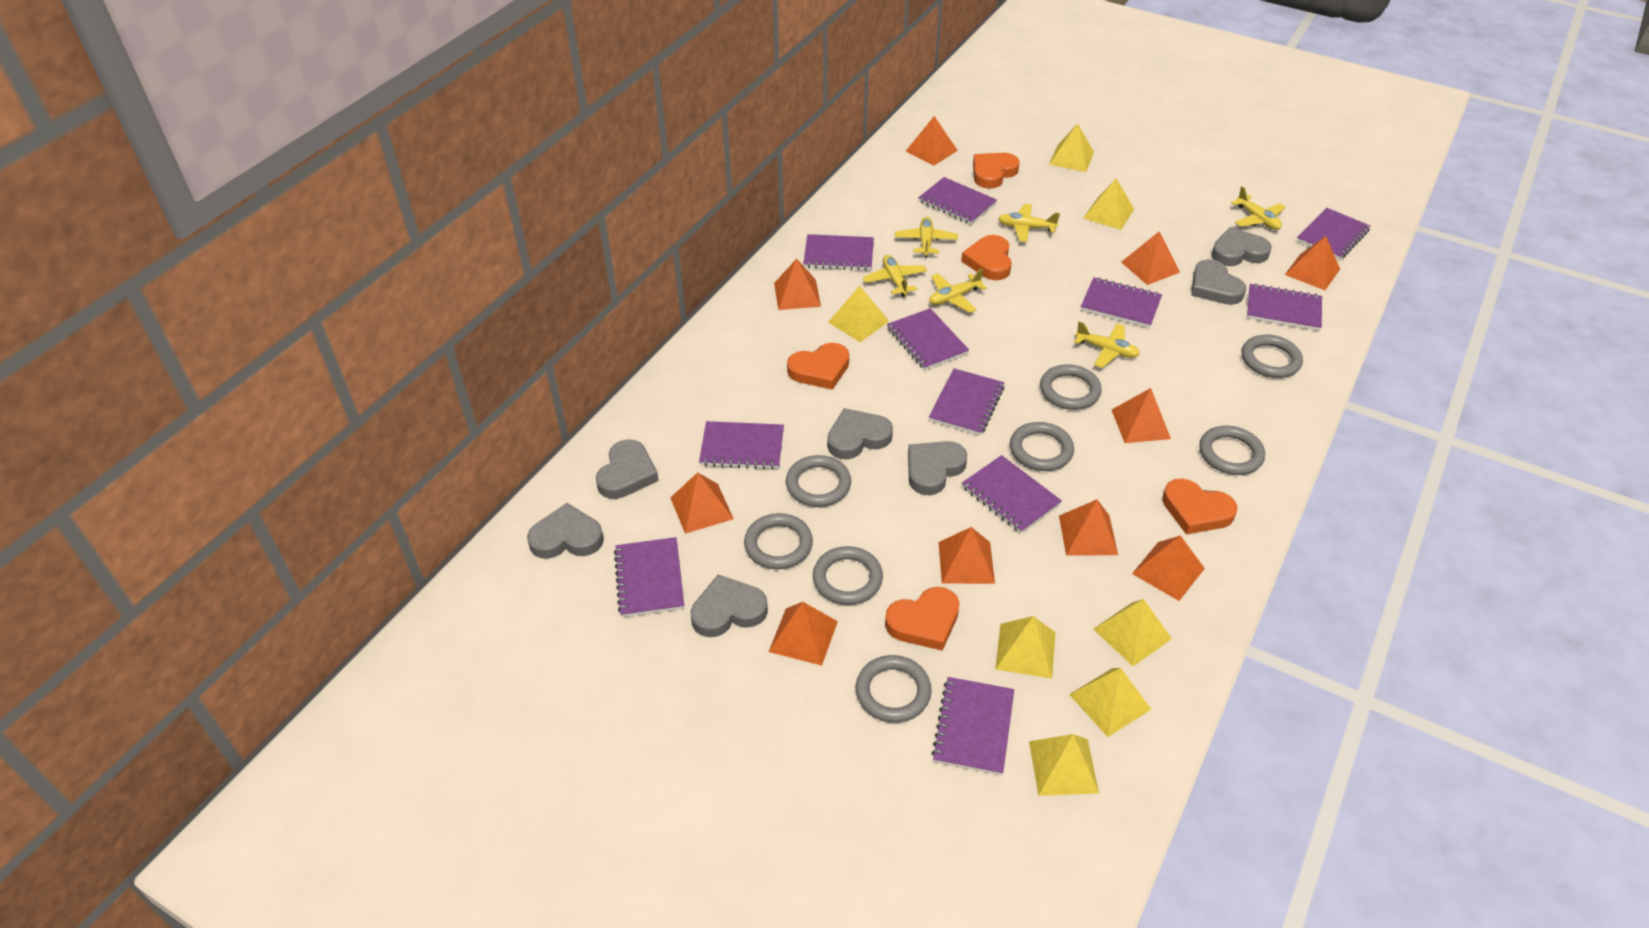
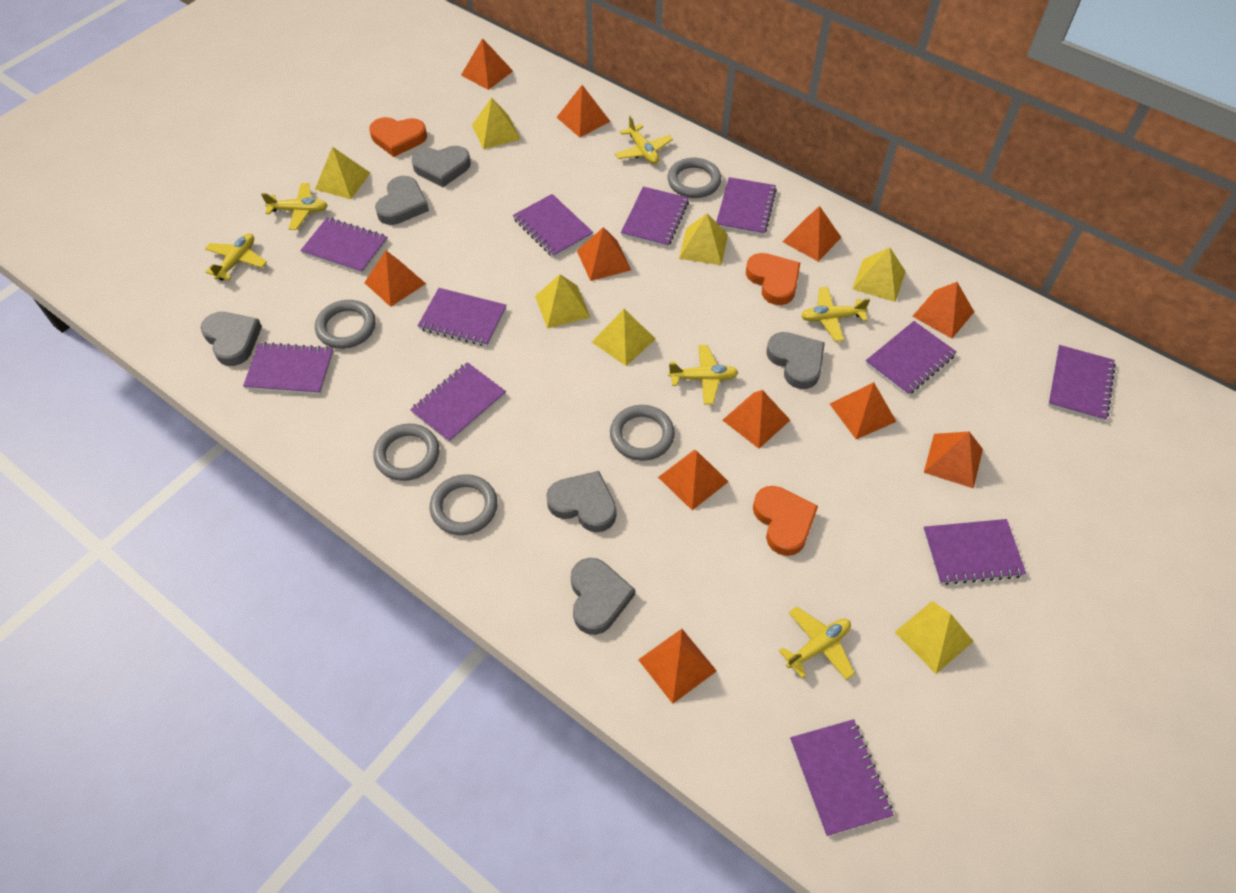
grey heart: [527,503,604,559] [596,439,659,499] [691,575,768,637] [827,408,893,459] [908,441,967,495] [1191,259,1246,305] [1211,227,1272,266] = 7 -> [200,312,262,366] [375,176,429,225] [412,146,471,187] [546,471,616,532] [571,558,635,635] [767,332,825,389] = 6
grey ring: [744,513,813,569] [786,455,851,507] [813,546,883,605] [856,655,932,723] [1010,422,1074,471] [1040,364,1102,410] [1199,426,1265,475] [1242,335,1303,378] = 8 -> [315,300,376,349] [373,424,439,481] [430,474,498,535] [610,405,675,461] [668,157,721,198] = 5
orange heart: [787,343,849,390] [885,587,959,651] [961,235,1012,280] [973,153,1020,189] [1162,479,1237,534] = 5 -> [369,117,427,157] [746,253,800,305] [753,486,818,556] = 3
orange pyramid: [670,472,734,534] [769,602,838,666] [774,259,821,310] [906,116,958,166] [938,527,995,584] [1059,500,1118,556] [1112,388,1171,443] [1121,231,1180,285] [1132,535,1205,601] [1285,236,1340,290] = 10 -> [364,251,426,307] [461,38,513,90] [556,85,611,137] [577,227,631,281] [638,629,717,704] [658,450,729,510] [723,390,790,449] [783,206,841,262] [830,382,896,439] [912,282,974,339] [924,432,983,489] = 11

